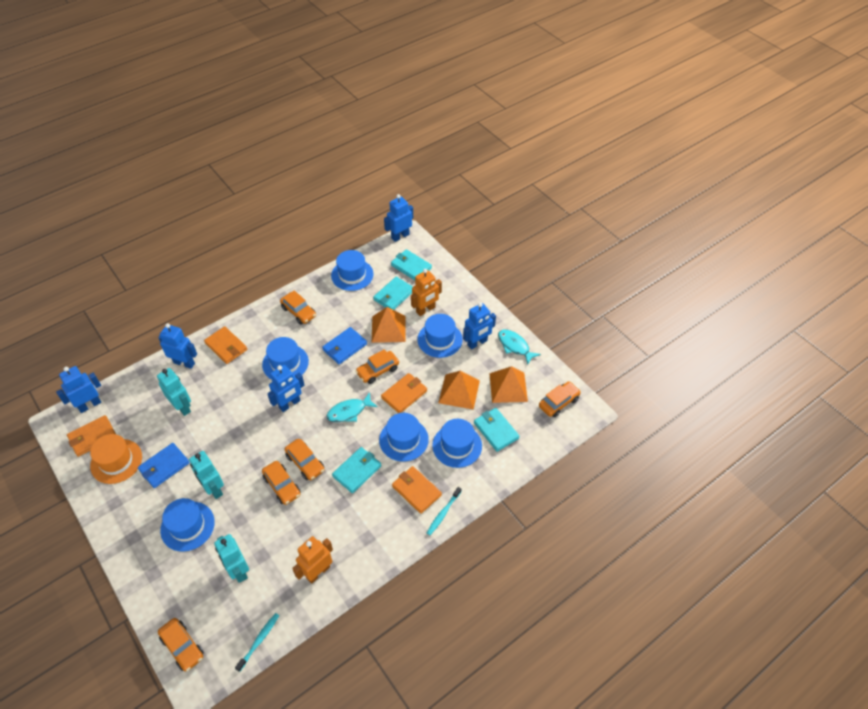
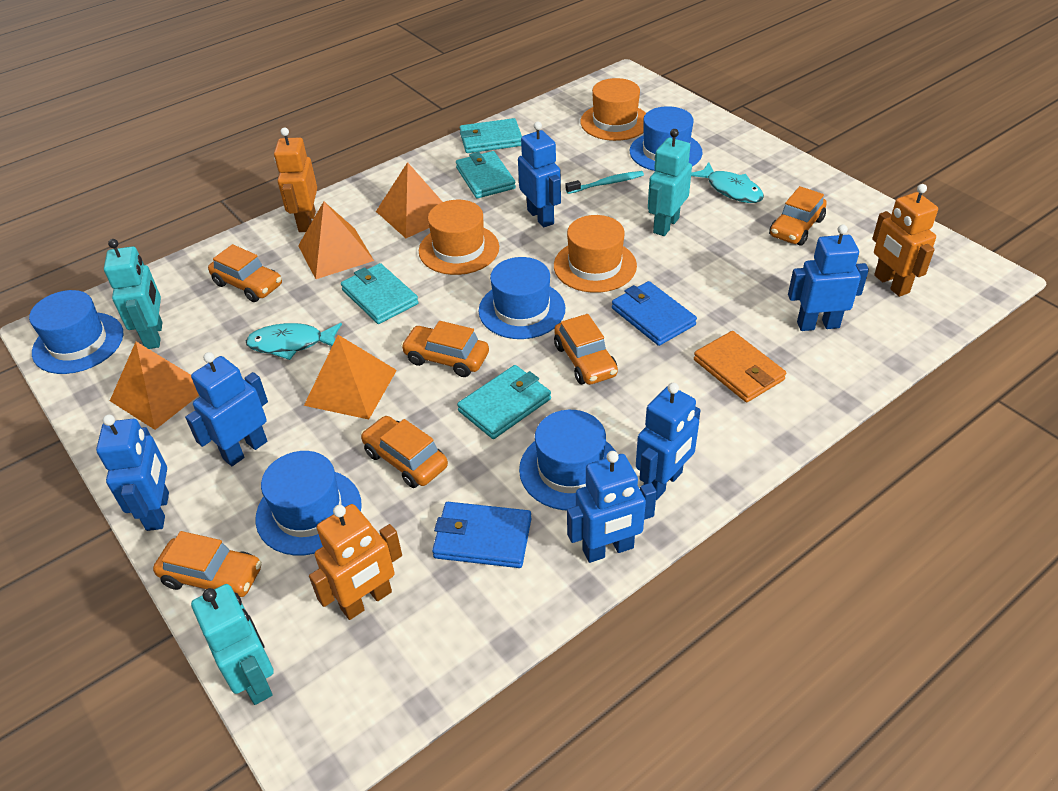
blue hat: [160,498,215,552] [262,337,309,379] [331,250,374,291] [379,413,429,462] [418,314,463,358] [432,419,482,468] = 6 -> [29,290,123,374] [255,451,362,555] [479,257,565,339] [519,410,616,510] [630,106,703,171] = 5
blue robot: [56,366,101,413] [158,323,197,369] [267,365,305,412] [384,194,413,242] [463,302,496,349] = 5 -> [96,415,169,531] [185,352,268,466] [518,121,561,227] [567,451,657,563] [636,383,701,500] [788,225,869,331] = 6
orange hat: [90,434,142,484] = 1 -> [419,200,499,275] [554,215,637,293] [580,78,646,141] = 3
orange pyramid: [372,307,405,343] [438,371,480,410] [489,366,528,403] = 3 -> [110,342,199,430] [298,202,374,279] [304,335,397,419] [376,162,442,238] = 4
orange robot: [292,536,333,584] [411,269,442,316] = 2 -> [274,128,317,232] [309,504,402,620] [872,184,938,297] = 3
orange wallet: [67,415,116,457] [204,326,247,364] [381,373,427,413] [392,466,442,514] = 4 -> [694,331,786,402] = 1
turquoise toothbrush: [235,613,279,672] [427,487,461,535] = 2 -> [566,171,644,194] = 1

